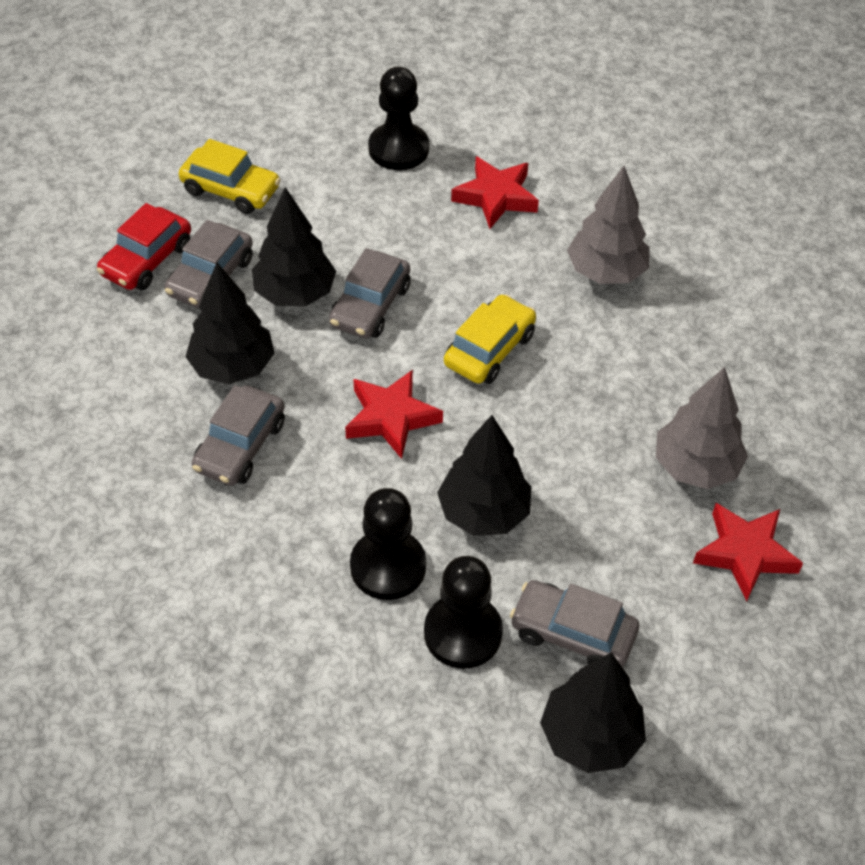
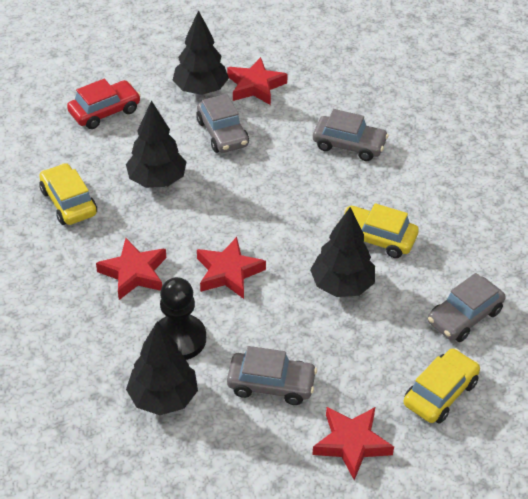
black pawn: [350,488,426,600] [368,67,429,170] [424,556,503,668] = 3 -> [158,277,206,360] = 1
grey tree: [567,166,650,284] [656,367,748,489] = 2 -> none = 0
red star: [345,370,443,459] [451,156,539,229] [693,503,803,601] = 3 -> [96,238,166,300] [197,237,266,299] [227,57,288,105] [312,407,394,480] = 4
yellow car: [179,139,281,214] [444,294,536,384] = 2 -> [39,163,97,225] [337,203,419,258] [404,348,480,424] = 3

